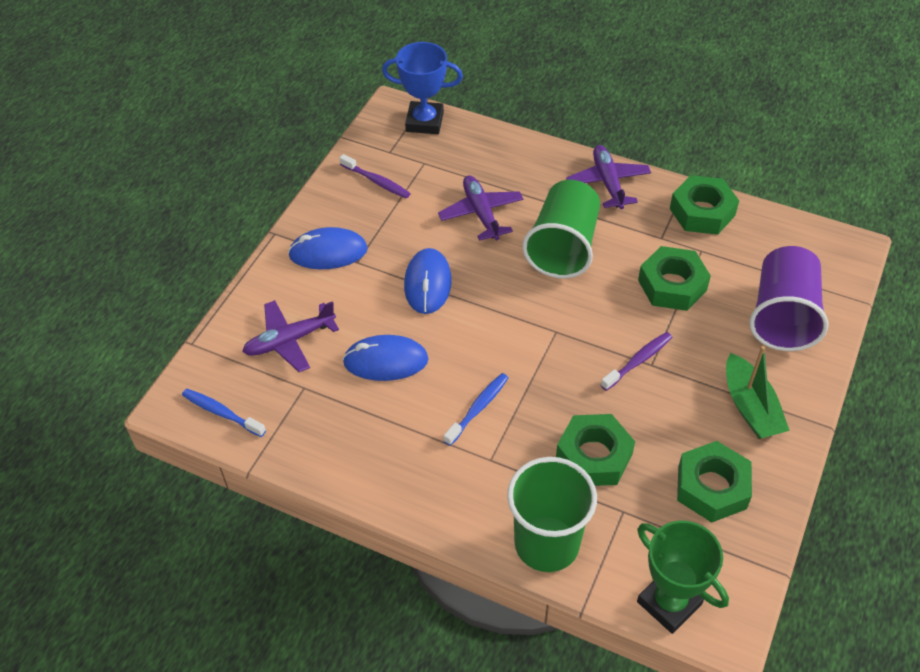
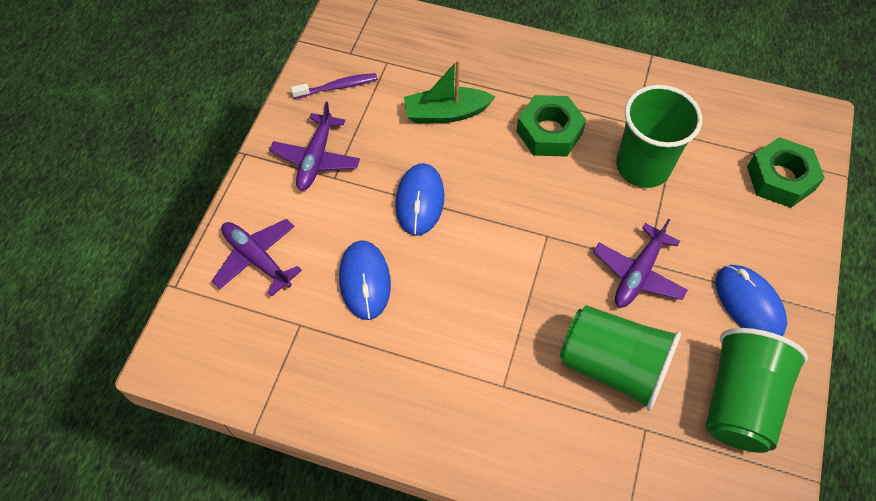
blue toothbrush: [182,389,266,437] [444,373,509,446] = 2 -> none = 0
blue trophy: [382,42,463,134] = 1 -> none = 0
green cup: [507,457,597,572] [522,180,600,279] = 2 -> [560,305,681,411] [616,85,702,188] [705,328,808,453] = 3
green nut: [556,414,635,486] [638,246,711,311] [670,175,739,235] [677,441,752,523] = 4 -> [516,95,586,157] [747,137,825,208] = 2
green trophy: [637,521,729,634] = 1 -> none = 0
purple cup: [749,246,828,351] = 1 -> none = 0
purple toothbrush: [339,154,411,199] [601,332,672,391] = 2 -> [291,73,377,99] = 1

